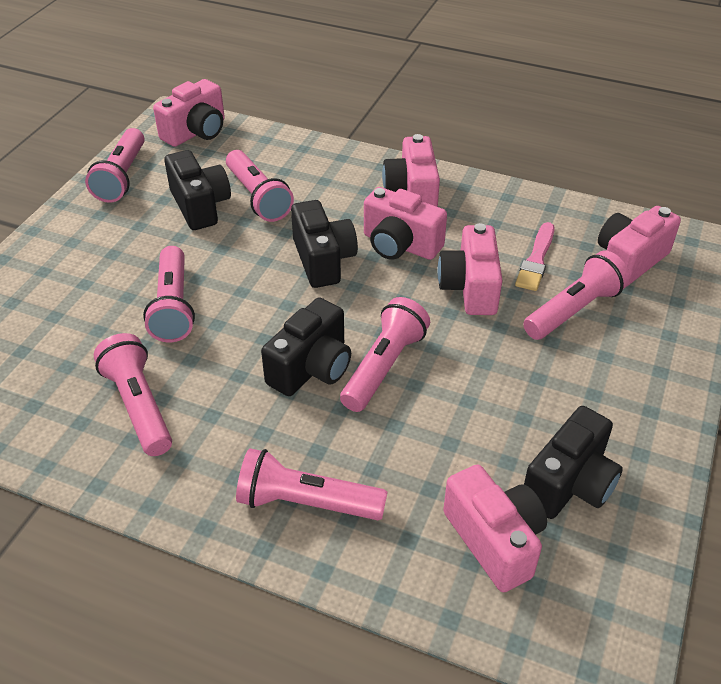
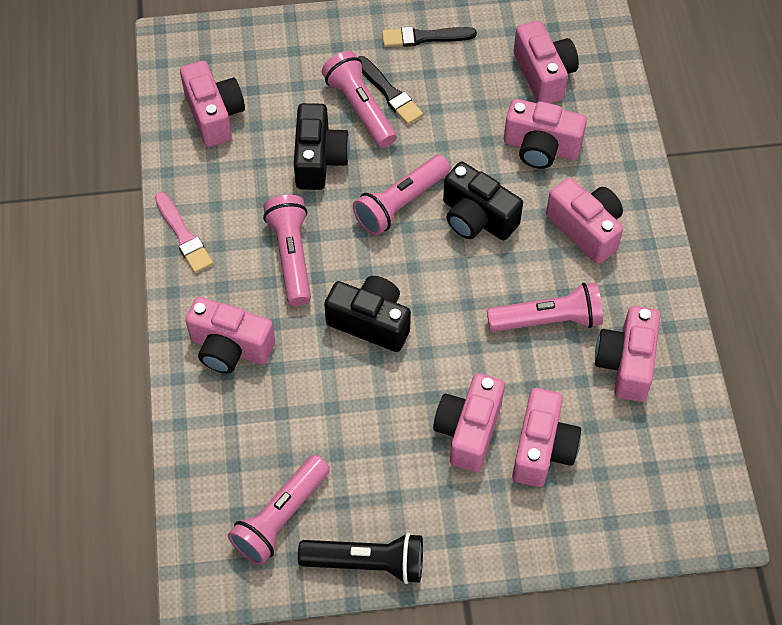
black brush: none = 0 -> [357,56,423,125] [382,27,477,47] = 2
black camera: [164,150,231,230] [261,297,351,396] [291,200,358,288] [524,406,623,519] = 4 -> [294,103,350,190] [324,276,411,352] [443,162,523,241] = 3
black flashlight: none = 0 -> [298,533,423,584] = 1
pink camera: [153,79,225,147] [364,187,447,260] [382,134,440,207] [437,223,503,315] [443,464,547,592] [598,206,681,286] = 6 -> [180,61,245,147] [185,297,275,374] [433,373,505,472] [504,99,587,169] [512,388,581,487] [514,21,579,103] [546,178,623,264] [595,306,660,402] = 8
pink flashlight: [85,128,145,203] [94,333,172,456] [143,246,195,342] [226,150,294,222] [236,448,388,520] [340,297,430,412] [523,250,630,340] = 7 -> [228,455,330,565] [263,195,311,306] [322,51,397,148] [353,155,450,236] [487,283,603,332] = 5

